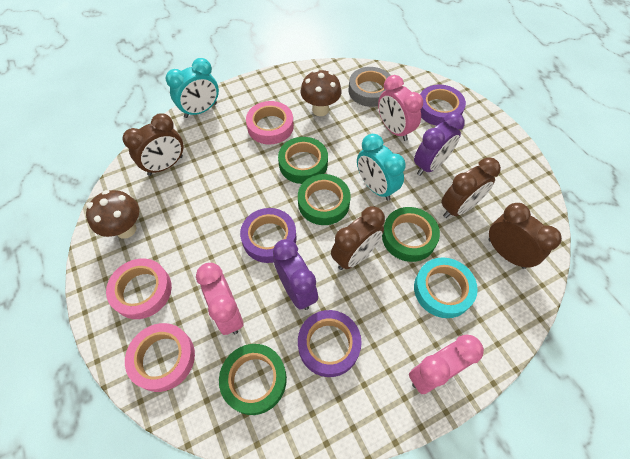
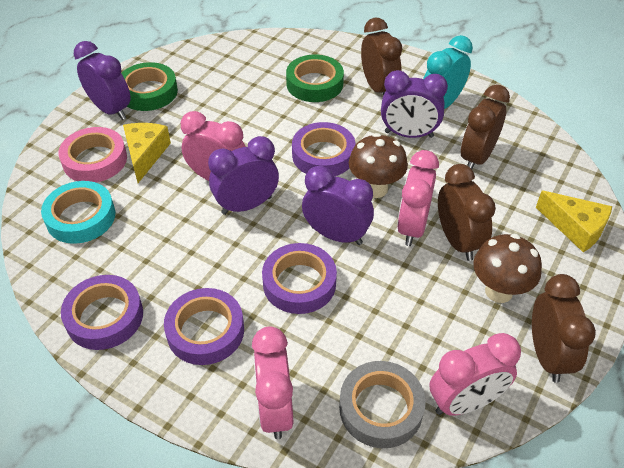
green tape: [219,344,287,415] [278,137,328,184] [298,174,351,225] [382,207,440,262] = 4 -> [122,62,178,111] [286,55,344,102] = 2
pink clock: [196,263,243,335] [378,75,423,141] [409,334,484,394] = 3 -> [181,111,246,181] [252,327,293,439] [397,150,439,246] [429,333,521,416] = 4
pink tape: [106,259,172,319] [125,323,195,392] [246,101,294,144] = 3 -> [58,127,127,182] = 1
purple clock: [273,239,318,310] [414,112,465,176] = 2 -> [74,41,130,120] [208,136,279,215] [302,166,374,245] [381,70,448,138] = 4
purple tape: [240,208,297,263] [298,310,361,377] [420,85,466,126] = 3 -> [61,275,143,350] [164,288,244,365] [262,243,337,314] [292,122,356,176] = 4
turquoise clock: [166,58,219,118] [357,134,406,201] = 2 -> [423,35,473,109] = 1
yellow cheese: none = 0 -> [123,123,171,183] [536,191,612,252] = 2

